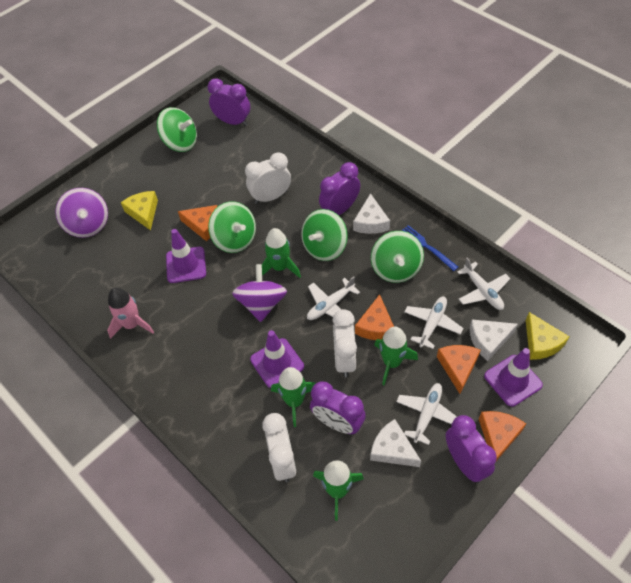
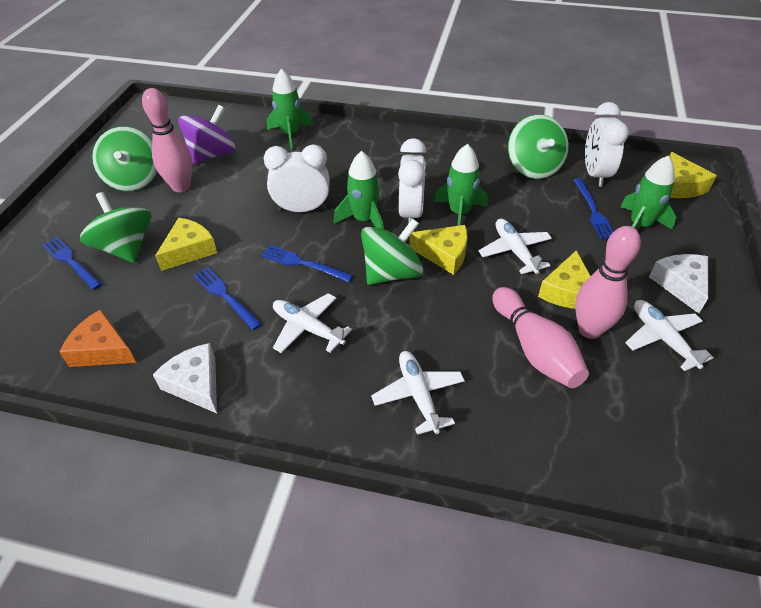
blue fork: [402,225,458,271] = 1 -> [42,237,102,290] [193,267,262,330] [261,245,353,283] [573,178,614,240] = 4
orange cheese: [178,205,217,241] [355,294,394,340] [437,345,481,394] [479,411,526,461] = 4 -> [59,309,136,367] = 1
pink bowling pin: none = 0 -> [142,88,193,192] [492,287,589,388] [575,226,641,339] = 3
pink rocket: [107,288,154,339] = 1 -> none = 0
purple clock: [208,78,250,126] [310,382,366,434] [319,162,360,215] [446,415,497,482] = 4 -> none = 0
purple spinning top: [55,188,108,238] [232,264,287,322] = 2 -> [178,105,236,164] = 1
purple traffic cone: [166,229,206,283] [250,330,304,388] [484,348,543,407] = 3 -> none = 0
white cheese: [353,193,390,234] [370,419,421,467] [470,320,518,361] = 3 -> [153,343,217,413] [649,254,708,314] = 2
yellow cheese: [121,191,158,230] [526,312,570,360] = 2 -> [155,218,217,271] [409,225,467,275] [538,250,590,309] [669,152,717,198] = 4

